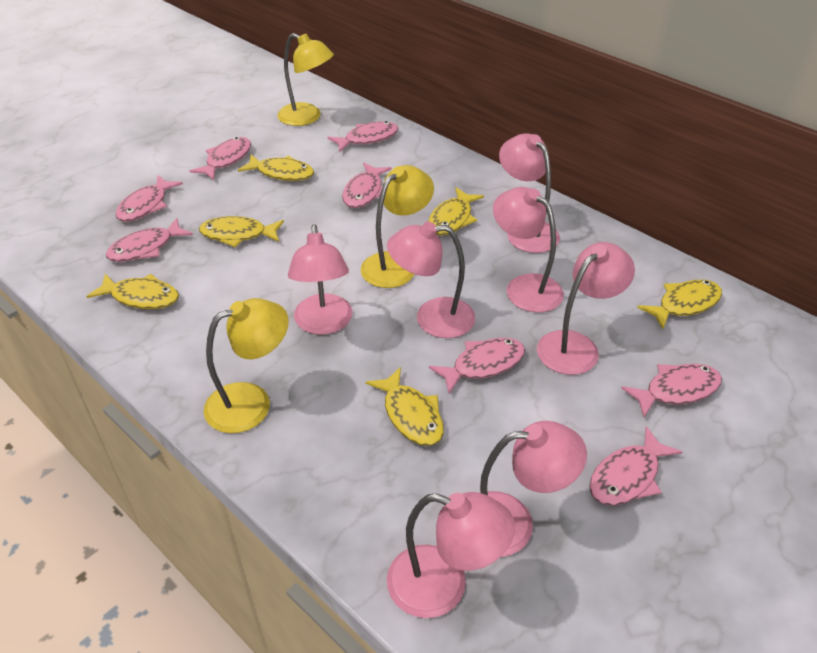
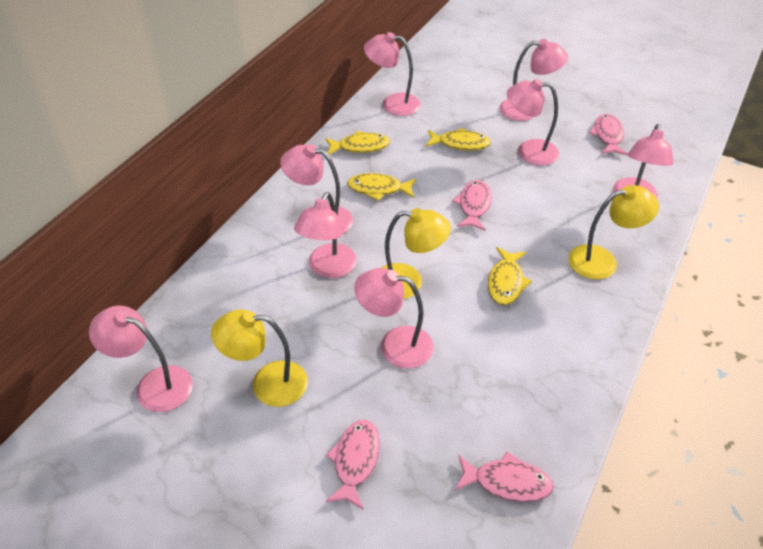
pink fish: [106,218,193,262] [115,176,183,222] [190,137,251,180] [328,121,399,152] [342,162,391,208] [429,338,525,394] [589,426,682,506] [621,364,722,417] = 8 -> [325,420,380,510] [452,180,492,231] [455,451,554,502] [589,114,627,155] = 4
pink lamp: [288,224,352,335] [387,221,475,338] [387,492,515,618] [480,421,587,557] [493,187,564,313] [499,133,560,253] [537,242,635,375] = 7 -> [89,305,193,412] [280,144,353,233] [294,192,356,278] [354,268,434,369] [364,32,421,116] [499,39,568,121] [506,79,559,166] [613,124,673,198] = 8
yellow fish: [86,274,179,309] [199,216,284,247] [238,155,314,181] [366,367,444,446] [428,187,484,236] [637,280,722,329] = 6 -> [325,131,390,155] [347,173,416,201] [425,128,491,151] [488,247,532,305] = 4

